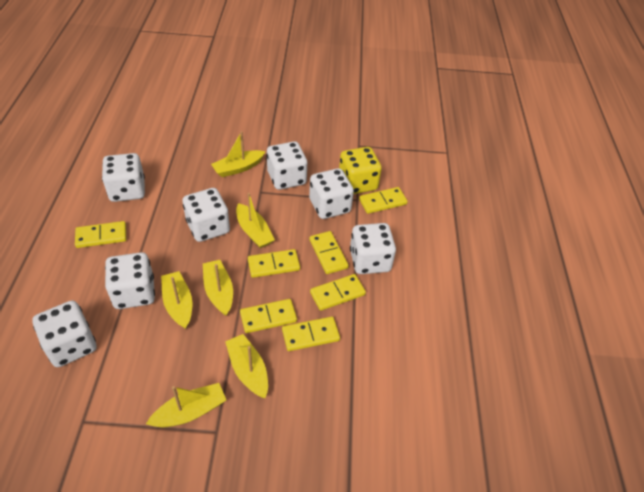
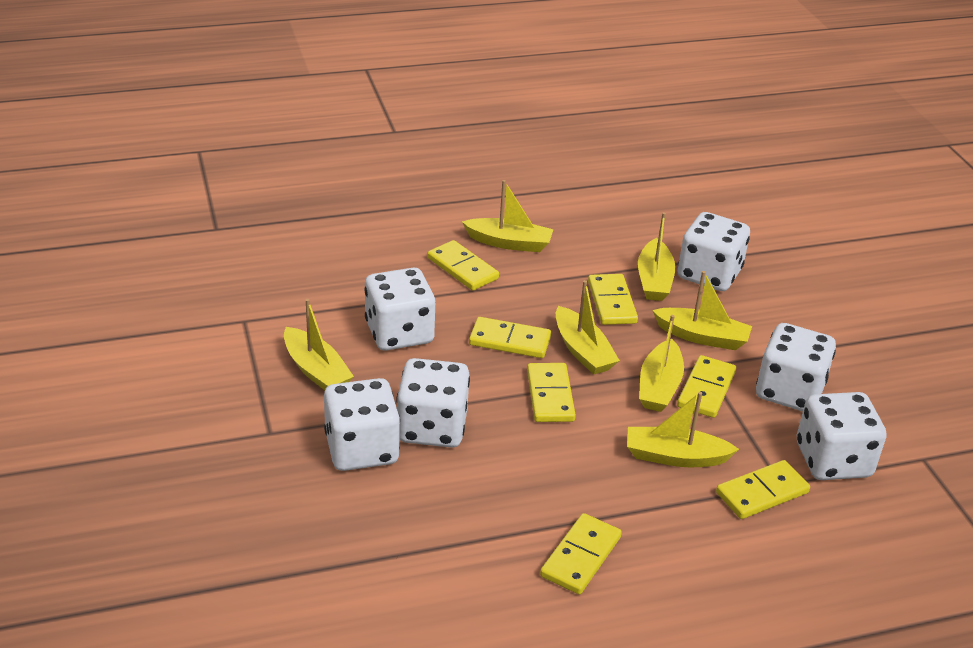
white dice: [33,300,96,367] [102,153,145,202] [105,252,155,309] [182,188,230,242] [267,141,307,190] [309,168,354,219] [350,223,396,274] = 7 -> [324,378,400,471] [364,268,436,351] [396,358,470,448] [678,212,750,291] [756,323,836,411] [797,392,887,480] = 6
yellow boat: [146,383,226,428] [161,271,192,329] [203,260,233,316] [211,131,266,177] [225,334,268,398] [236,193,275,248] = 6 -> [284,299,354,390] [462,180,553,252] [556,280,620,375] [627,392,739,467] [638,212,675,301] [639,315,684,412] [652,271,752,350] = 7
yellow dice: [339,147,382,194] = 1 -> none = 0

